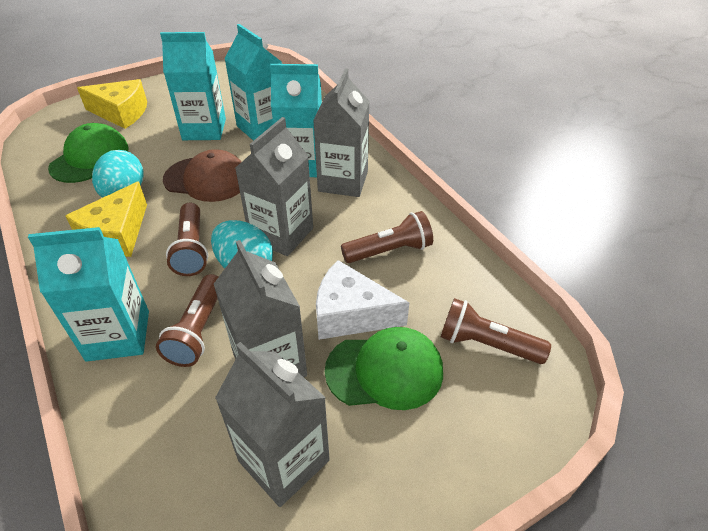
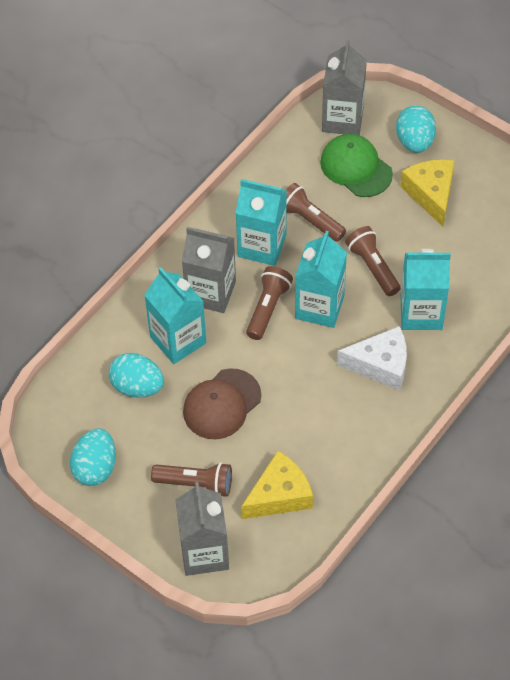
green cap: [48,123,129,183] [325,327,443,410] = 2 -> [320,134,393,197] = 1
grey carton: [214,240,307,377] [215,342,330,507] [235,117,313,256] [313,68,370,197] = 4 -> [175,482,229,576] [182,227,236,313] [322,40,367,135] = 3
turquoise egg: [92,150,144,198] [211,220,273,269] = 2 -> [70,428,116,486] [109,353,164,397] [396,105,436,153] = 3

